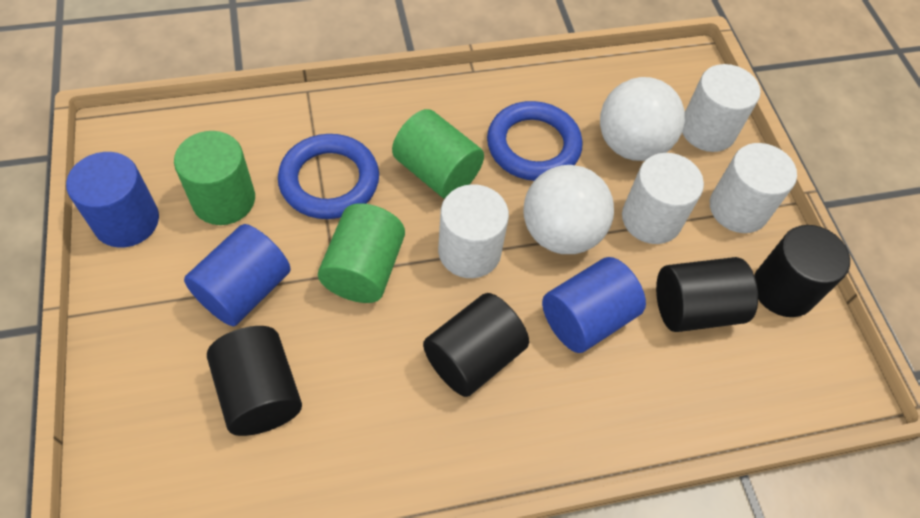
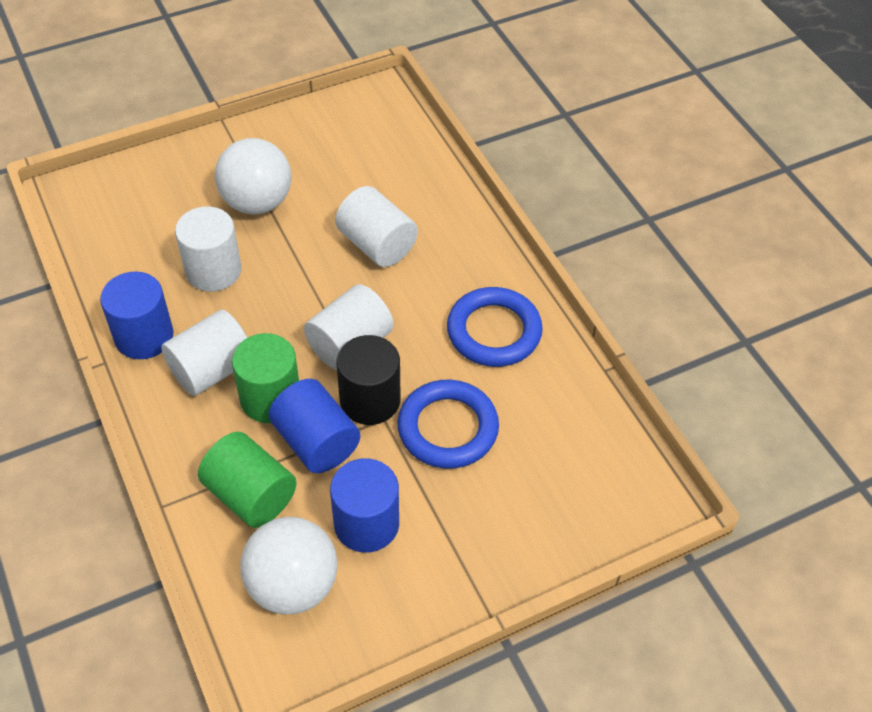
black cylinder: [207,326,302,436] [423,293,529,397] [656,257,758,332] [754,225,850,317] = 4 -> [336,335,400,425] = 1
green cylinder: [174,131,255,225] [318,203,405,303] [392,109,484,199] = 3 -> [198,432,297,528] [232,333,299,423] = 2

